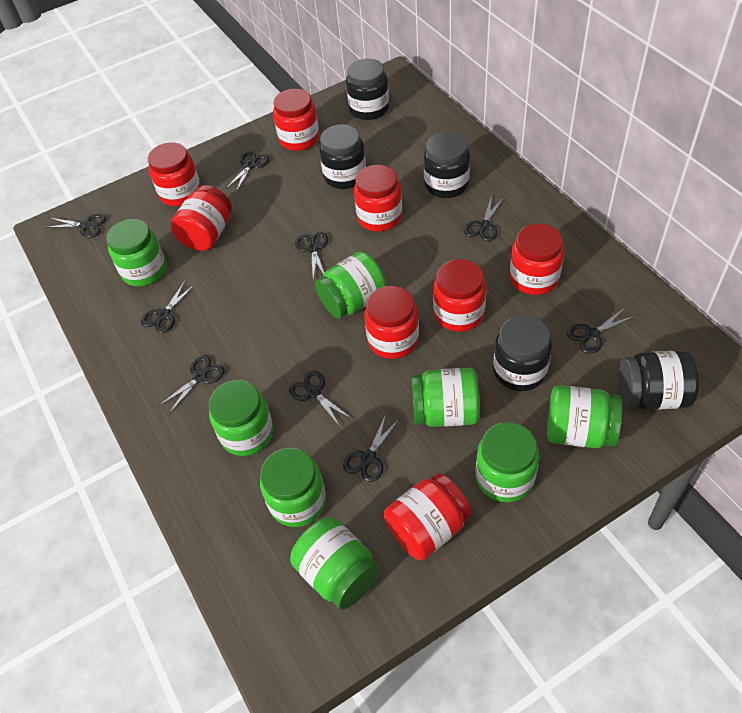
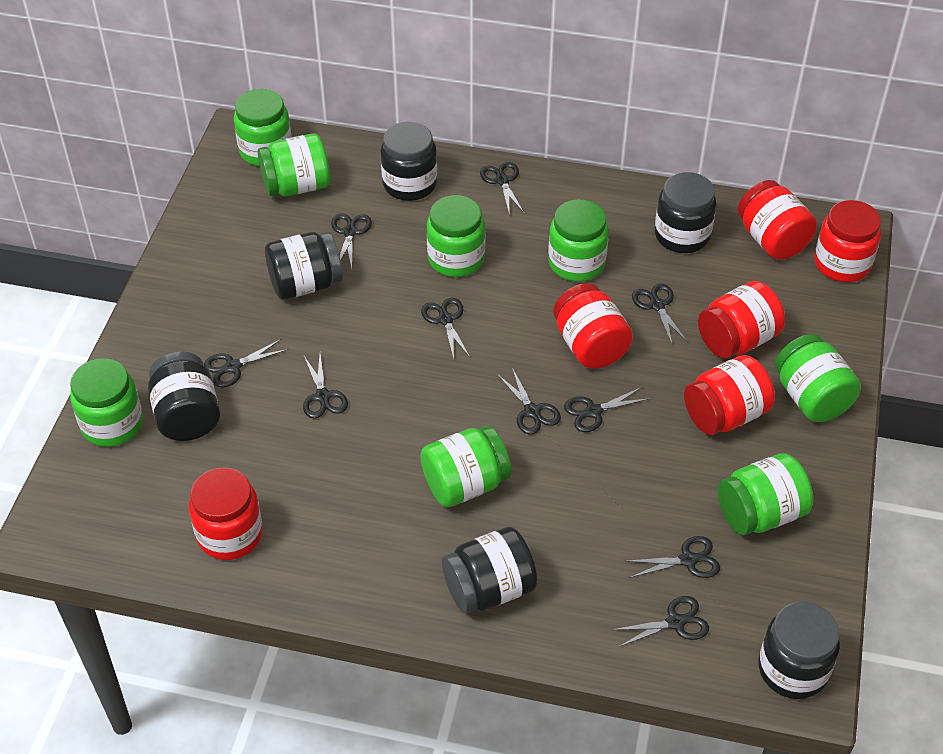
black jar: [319,124,366,189] [346,59,389,120] [424,132,470,198] [493,316,552,391] [618,350,699,410] = 5 -> [148,352,220,441] [265,231,343,300] [380,122,437,201] [442,527,538,613] [655,172,716,253] [759,602,840,699] = 6
black scissors: [45,214,106,237] [141,281,196,333] [159,355,225,414] [225,151,270,192] [289,370,352,427] [295,232,328,279] [343,414,400,482] [464,196,504,241] [567,308,635,354] = 9 -> [204,339,289,388] [303,354,348,419] [331,213,372,268] [421,298,470,359] [480,162,524,216] [497,368,561,434] [564,387,650,432] [612,596,709,647] [625,536,720,578] [632,284,687,344] = 10
red jar: [148,142,201,206] [171,185,232,251] [273,89,319,151] [354,165,402,232] [364,286,419,359] [384,473,472,560] [433,259,486,332] [510,223,564,295] = 8 -> [189,467,263,560] [553,283,633,368] [684,355,775,435] [698,281,785,358] [738,180,817,259] [814,200,881,282] = 6

